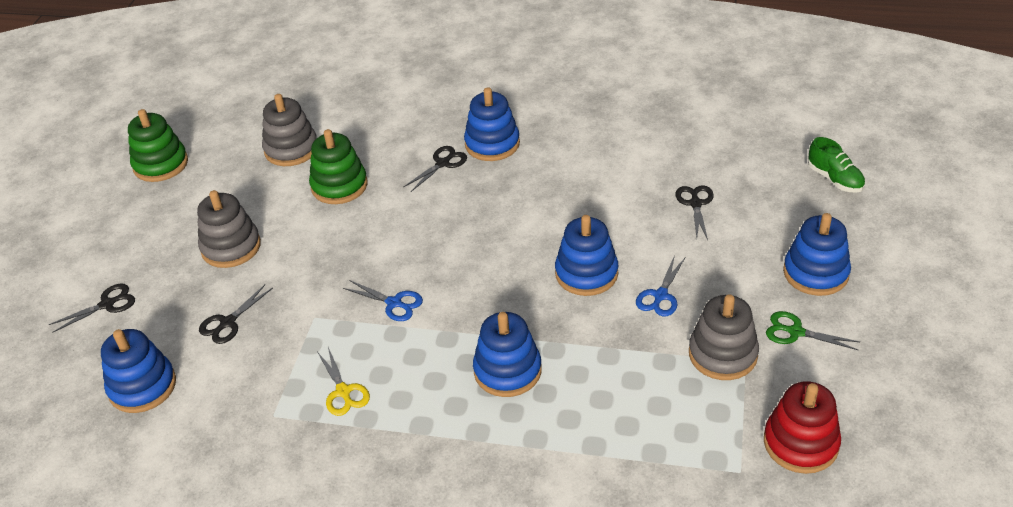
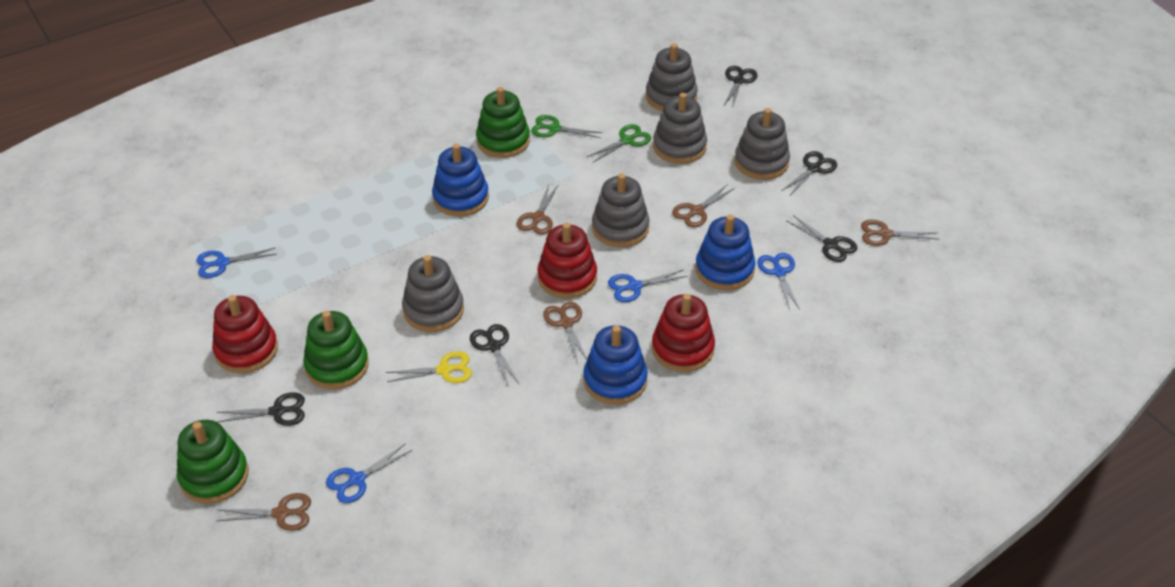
black scissors: [49,284,135,333] [199,285,273,344] [404,146,467,192] [675,185,714,240] = 4 -> [217,392,305,426] [470,324,520,387] [723,66,757,109] [783,151,837,195] [787,215,857,262] = 5
blue scissors: [343,280,423,321] [636,255,685,316] = 2 -> [196,248,277,278] [326,443,412,503] [608,270,688,302] [757,253,800,311] = 4
blue stacking toy: [101,329,176,413] [464,87,520,161] [473,312,542,397] [555,215,618,296] [783,213,851,296] = 5 -> [432,144,489,217] [583,325,648,405] [695,215,755,290] = 3
brown scissors: none = 0 -> [217,493,311,531] [516,184,559,235] [543,302,587,364] [672,184,735,227] [861,220,939,246] = 5
green scissors: [766,311,860,350] = 1 -> [531,115,603,138] [587,124,651,162] = 2
green shoe: [808,137,865,193] = 1 -> none = 0
green stacking toy: [128,109,188,182] [309,129,367,204] = 2 -> [177,420,248,504] [303,311,369,390] [476,87,530,158] = 3
grey stacking toy: [197,190,261,268] [262,94,317,166] [689,294,759,380] = 3 -> [402,255,464,332] [592,173,649,247] [646,43,698,111] [653,93,707,164] [735,108,790,180] = 5
red stacking toy: [764,381,841,474] = 1 -> [212,295,278,373] [537,223,597,298] [652,294,715,372] = 3

